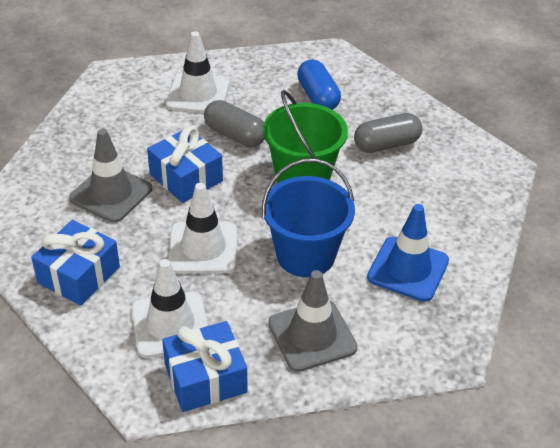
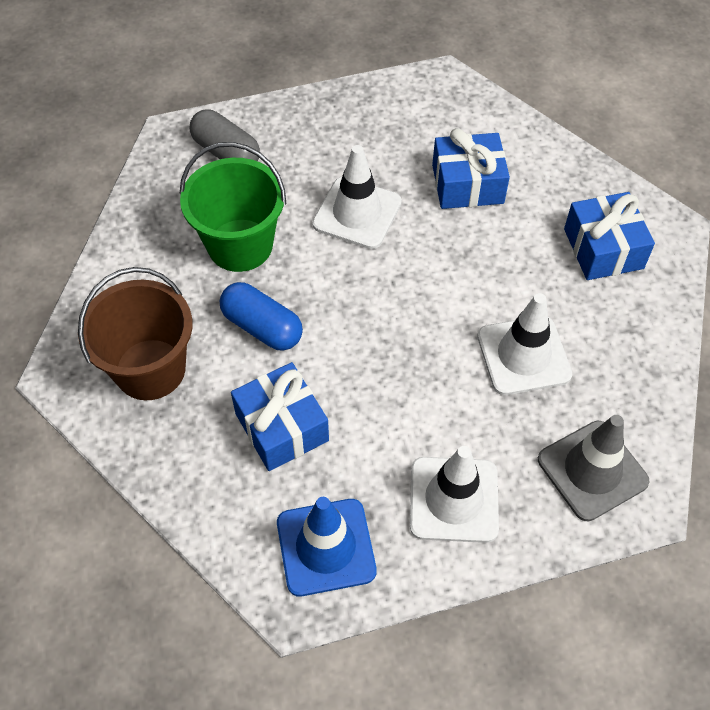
blue bucket: [262,159,355,277] = 1 -> none = 0
brown bucket: none = 0 -> [78,267,193,400] = 1
grey capsule: [204,100,265,147] [354,113,422,153] = 2 -> [190,109,260,161] = 1
grey traffic cone: [69,129,152,223] [268,270,357,372] = 2 -> [538,415,649,521] = 1

